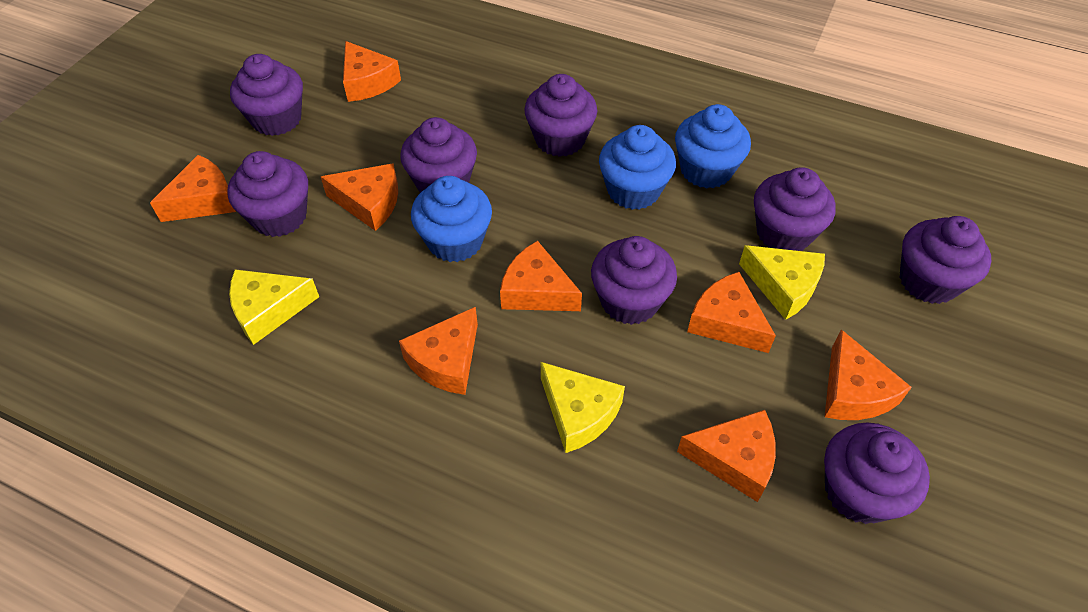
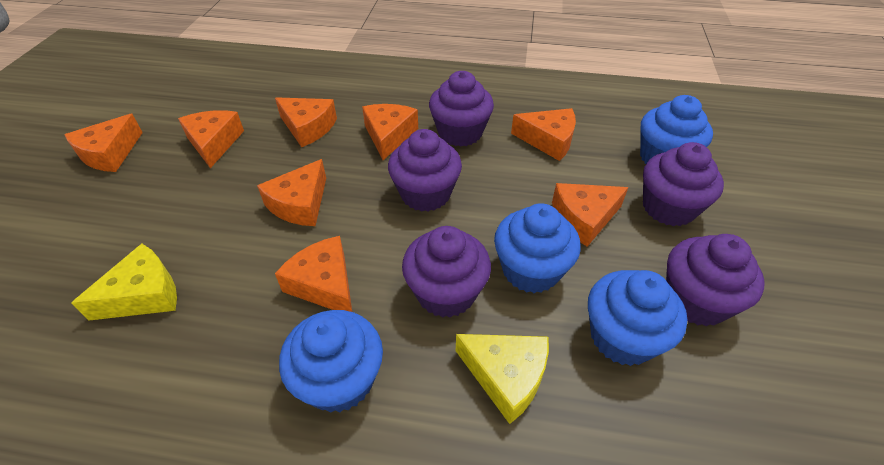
blue cupcake: [411,176,492,262] [599,125,676,210] [675,104,751,188] = 3 -> [279,310,383,413] [494,203,581,293] [588,270,687,366] [640,95,713,164] = 4
purple cupcake: [227,151,308,237] [230,54,303,136] [400,117,477,193] [524,74,597,157] [591,236,677,325] [754,167,836,251] [824,423,930,524] [900,216,992,304] = 8 -> [388,129,462,212] [402,226,491,318] [429,71,494,147] [643,142,724,226] [666,234,765,326] = 5
yellow cheese: [229,269,319,345] [541,362,625,453] [739,245,825,320] = 3 -> [71,244,177,321] [456,334,549,424] = 2

